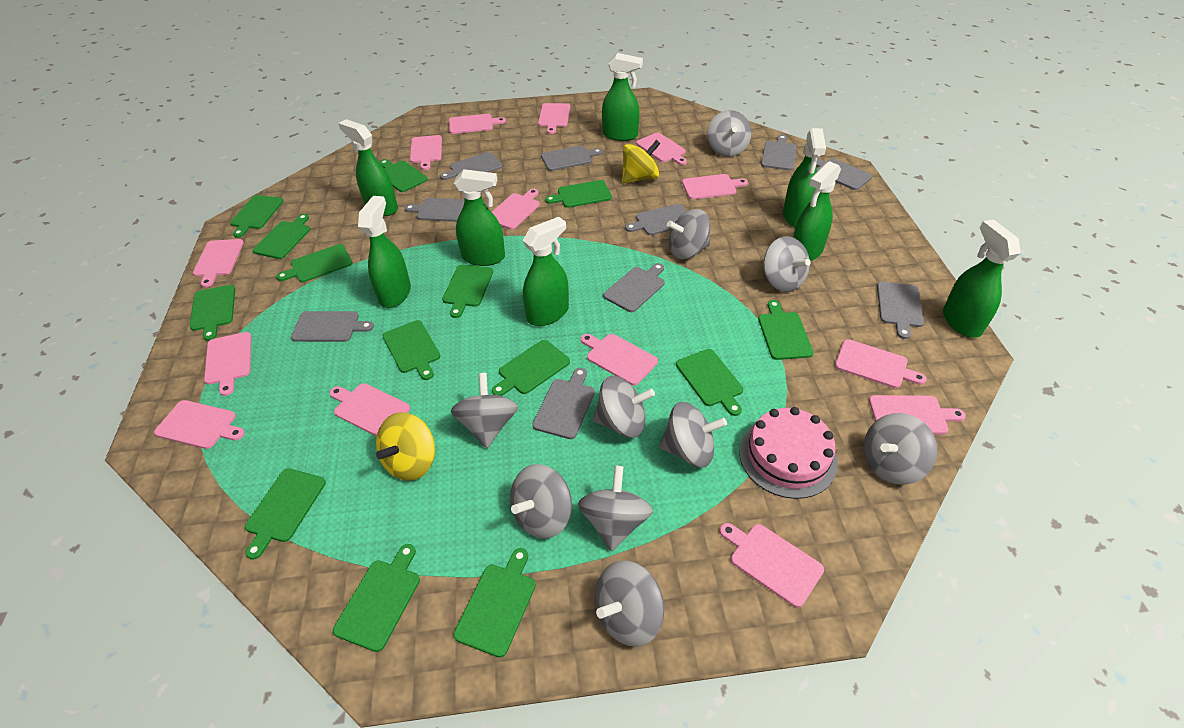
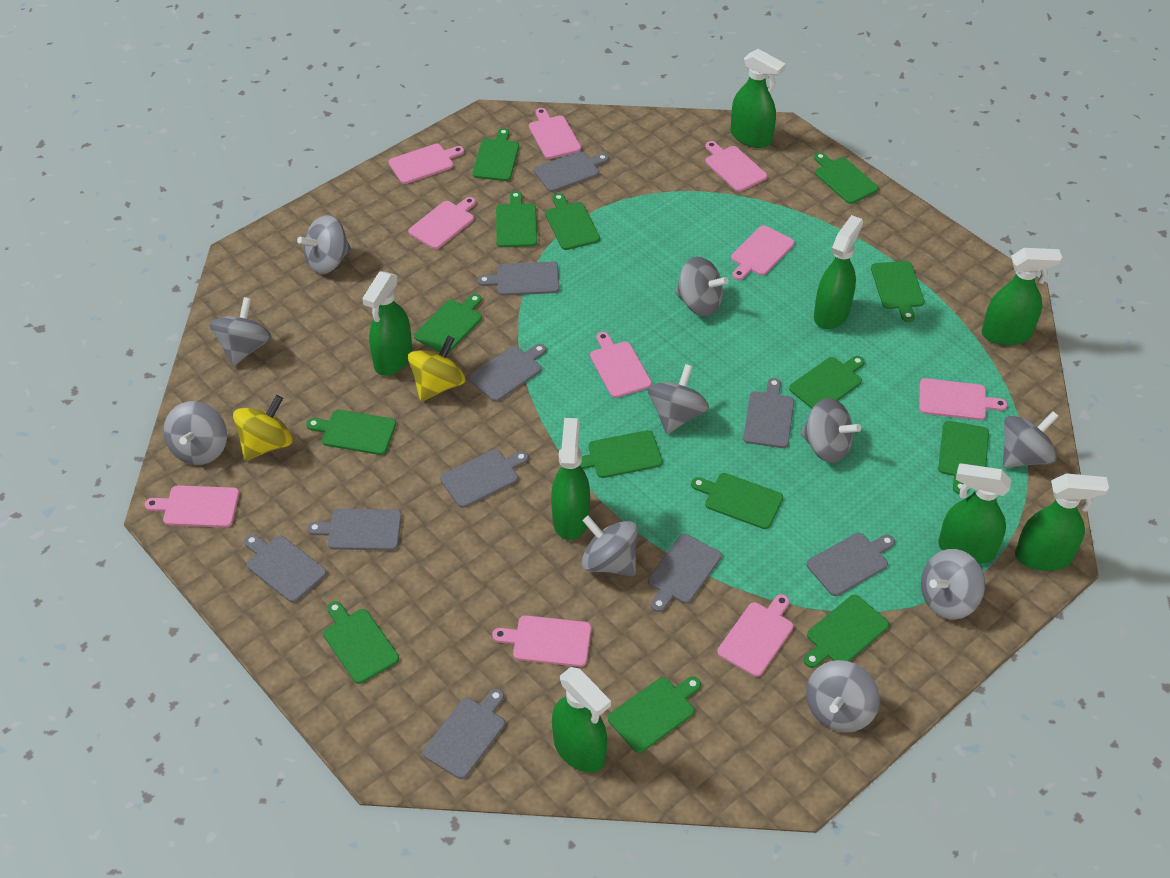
pink cake: [739,407,838,499] = 1 -> none = 0
pink cutting board: [154,400,245,449] [193,239,244,288] [204,332,251,396] [329,383,410,436] [410,135,442,170] [449,114,506,134] [492,189,540,230] [538,103,570,134] [581,334,658,385] [636,133,687,165] [682,174,748,199] [720,523,824,608] [835,339,926,388] [869,395,966,434] = 14 -> [145,485,239,527] [389,144,464,184] [408,197,476,249] [492,615,591,667] [529,108,581,159] [590,332,652,398] [705,141,767,192] [717,594,793,677] [731,225,795,280] [919,378,1008,420] = 10

